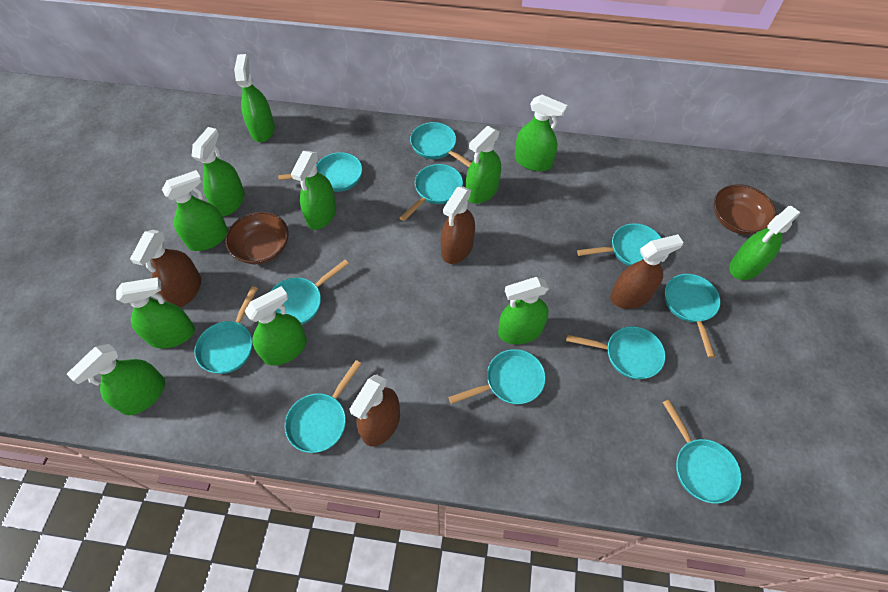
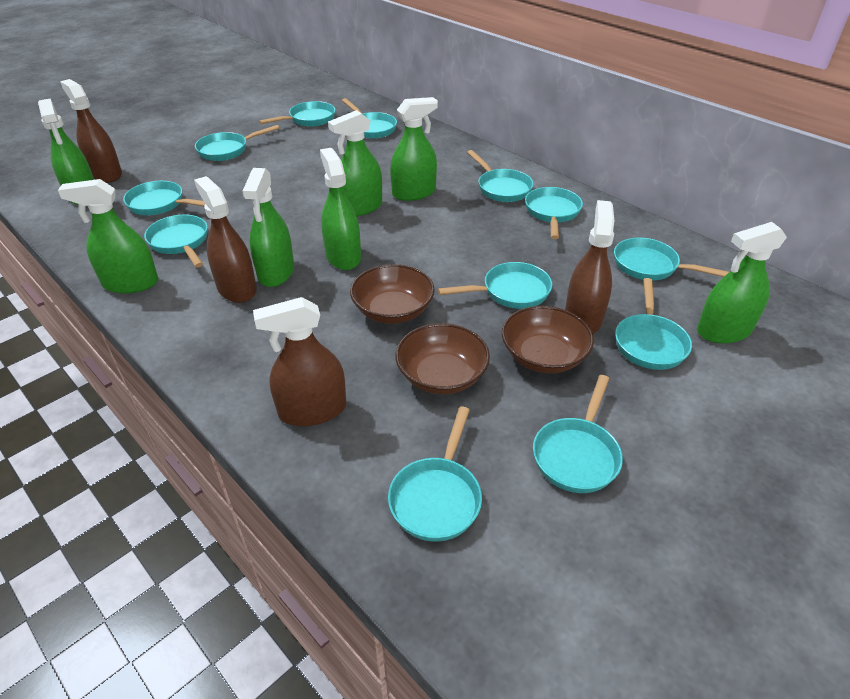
brown bowl: [225,212,289,264] [714,184,776,235] = 2 -> [350,264,435,324] [395,323,490,394] [502,306,594,373] = 3
green spray bottle: [67,344,165,415] [116,277,195,348] [162,170,228,251] [192,127,245,216] [234,54,275,142] [244,286,307,366] [291,151,336,230] [466,126,501,204] [498,277,549,344] [515,95,567,171] [729,206,800,280] = 11 -> [38,98,94,205] [58,179,158,293] [242,168,294,287] [320,148,361,270] [328,110,382,216] [390,97,438,201] [697,222,787,344] = 7
turquoise pan: [194,286,258,374] [270,260,349,325] [278,152,362,192] [285,360,362,453] [400,164,463,221] [410,122,471,167] [448,349,546,404] [566,326,666,380] [577,223,661,266] [662,399,742,504] [665,274,720,358] = 11 -> [123,181,205,215] [144,215,208,268] [195,125,279,161] [259,101,335,127] [342,98,397,139] [388,407,482,542] [438,262,552,309] [467,150,534,202] [525,187,583,239] [533,375,623,493] [614,238,729,281] [615,278,692,370] = 12

